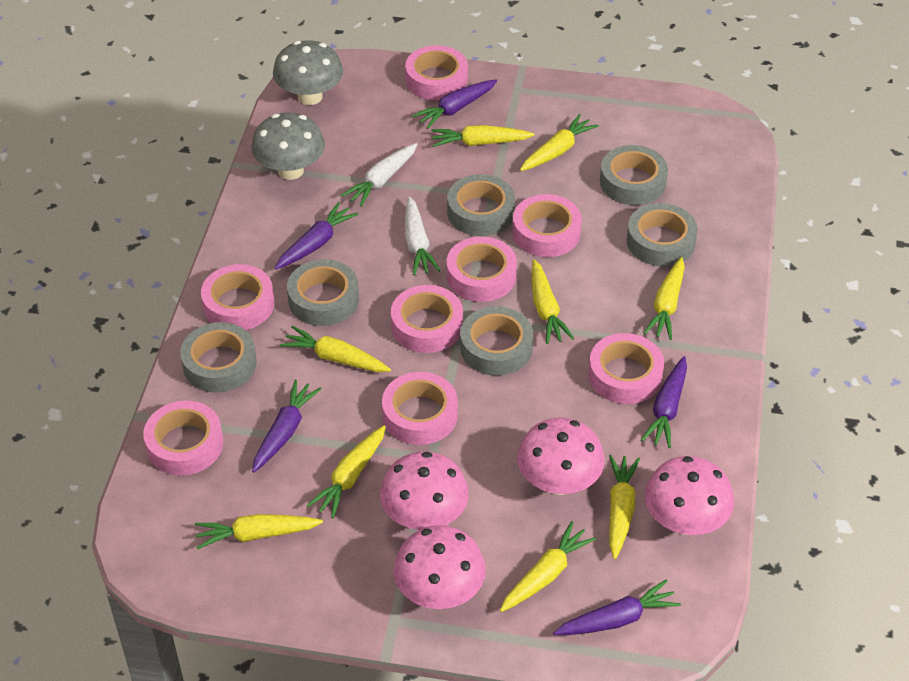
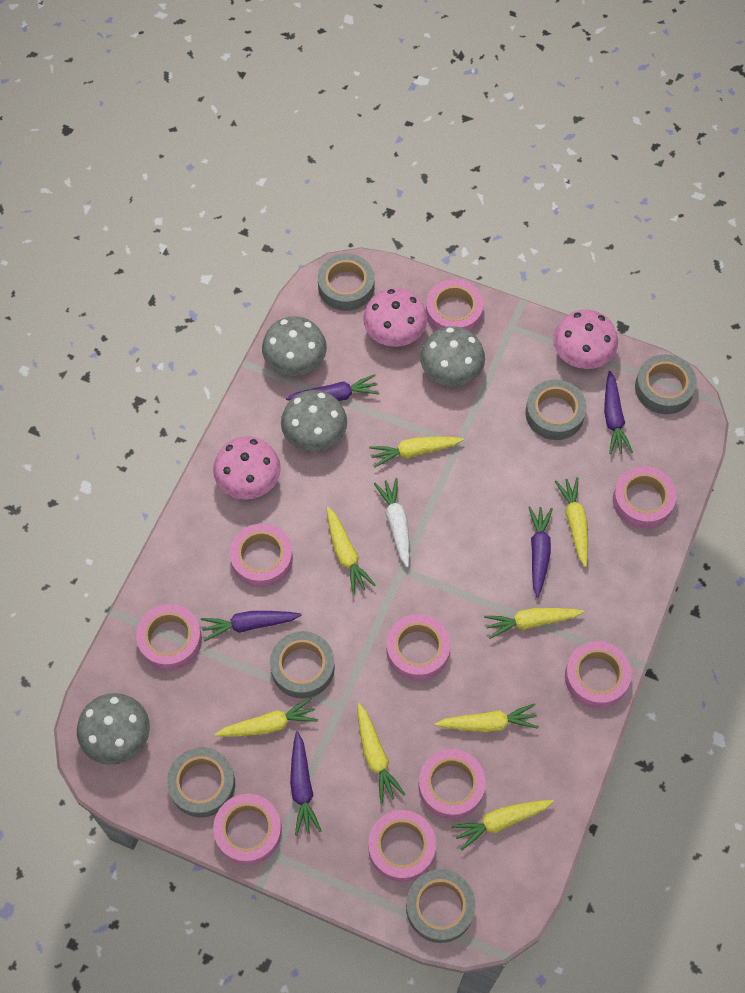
grey mushroom: [251,113,325,180] [273,40,343,105] = 2 -> [77,693,150,765] [262,316,327,376] [281,390,347,452] [420,326,485,386] = 4
pink mushroom: [380,452,469,530] [393,525,486,609] [517,418,605,495] [645,456,734,535] = 4 -> [213,436,281,499] [363,288,428,347] [553,310,618,369] = 3
pink tape: [143,401,223,475] [201,264,274,330] [382,372,458,445] [391,285,463,353] [405,45,468,100] [447,237,517,302] [512,194,582,257] [588,333,664,404] = 8 -> [136,604,202,671] [213,794,282,865] [230,523,293,588] [368,810,436,882] [386,614,450,681] [418,749,486,819] [426,279,483,332] [565,641,632,708] [613,466,676,529] = 9
white carrot: [341,143,418,207] [405,196,441,275] = 2 -> [374,478,410,567] = 1
yellow carrot: [195,514,323,549] [280,325,391,372] [307,425,386,518] [431,125,535,147] [500,521,596,612] [520,114,599,171] [532,259,574,344] [609,455,640,559] [644,257,685,340] = 9 -> [215,697,318,737] [327,507,375,595] [357,703,405,804] [369,437,464,467] [435,704,539,732] [451,800,554,850] [484,608,584,639] [555,477,588,567] = 8

